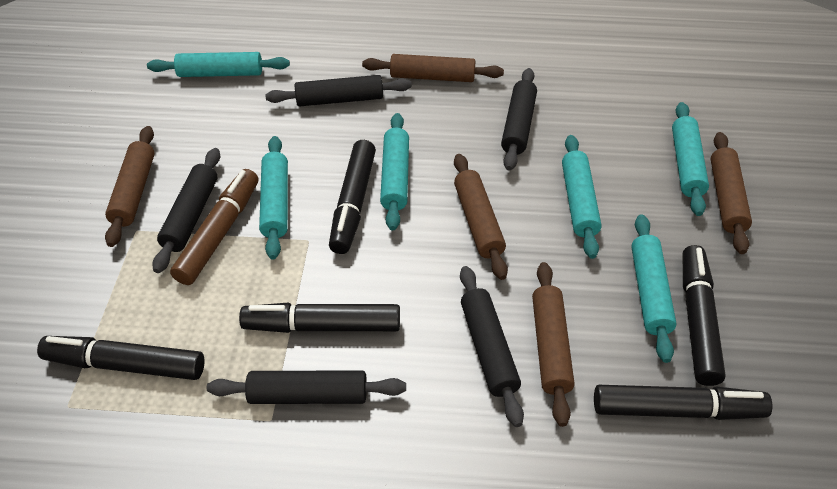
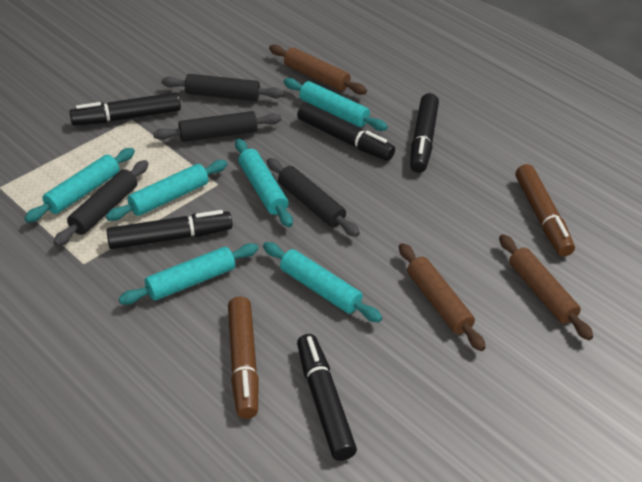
black rolling pin: [152,148,220,273] [207,370,406,404] [265,75,412,107] [460,266,524,427] [501,68,537,171] = 5 -> [53,160,149,246] [153,111,282,142] [161,74,284,101] [267,158,360,237] = 4
brown marker: [170,169,258,285] = 1 -> [228,297,259,419] [516,164,575,257] = 2
brown rolling pin: [105,126,155,247] [362,54,504,82] [454,154,508,280] [532,262,575,427] [711,132,752,254] = 5 -> [269,44,367,95] [399,243,486,351] [499,234,593,340] = 3

